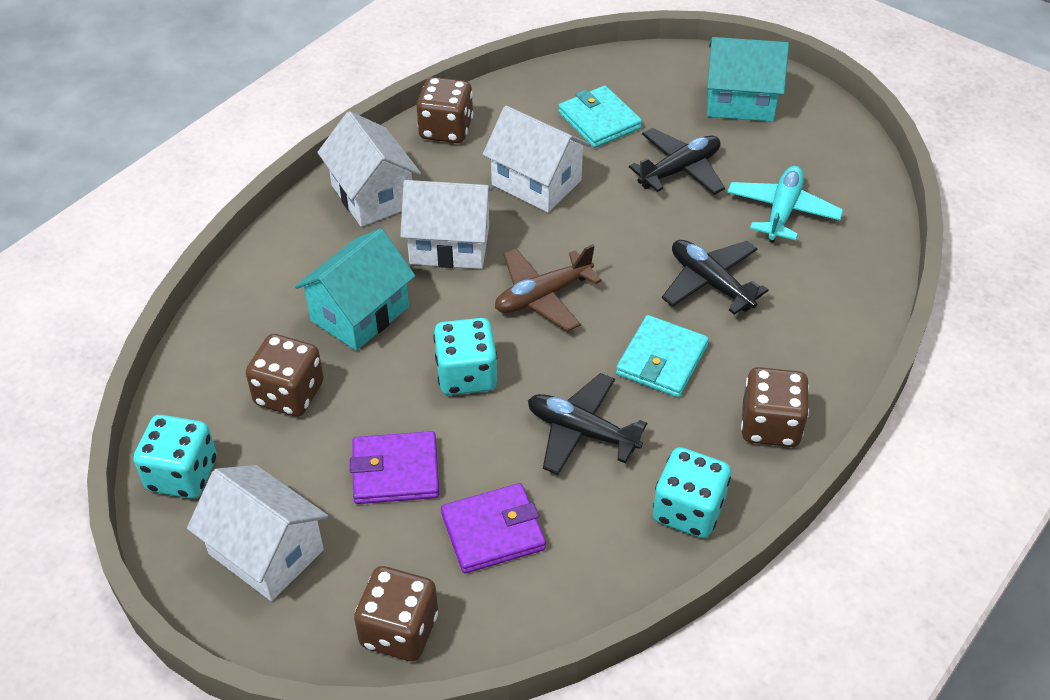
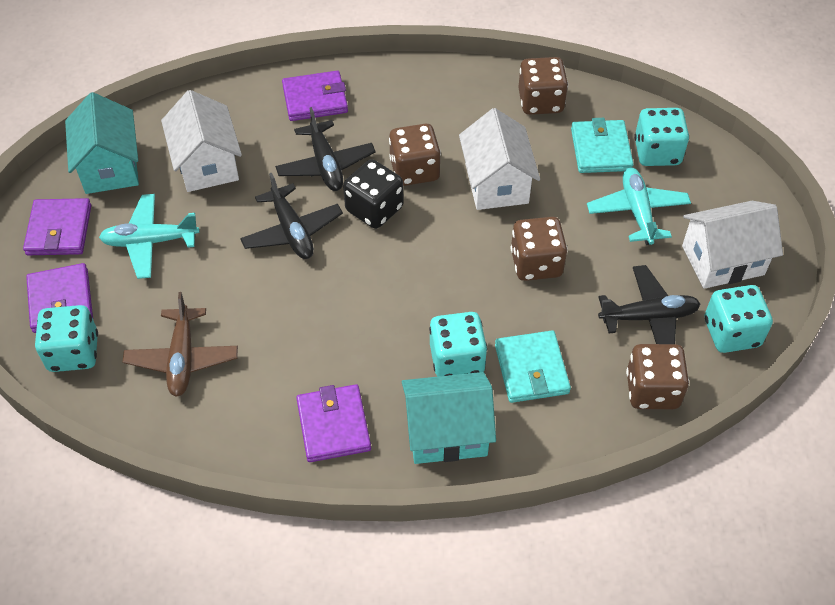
black dice: none = 0 -> [343,159,404,229] = 1
purple wallet: [350,431,439,504] [441,483,546,574] = 2 -> [23,198,91,255] [26,263,93,333] [282,71,348,121] [296,384,371,462] = 4
turquoise dice: [133,415,217,499] [433,318,497,395] [653,447,731,538] = 3 -> [35,305,98,372] [429,312,487,377] [634,108,689,166] [705,285,773,353] = 4
turquoise plane: [727,166,843,243] = 1 -> [99,194,200,279] [587,167,691,245] = 2
white house: [187,465,328,601] [317,111,421,227] [400,180,494,269] [482,106,591,212] = 4 -> [161,90,242,192] [459,108,540,210] [682,201,783,289] = 3

